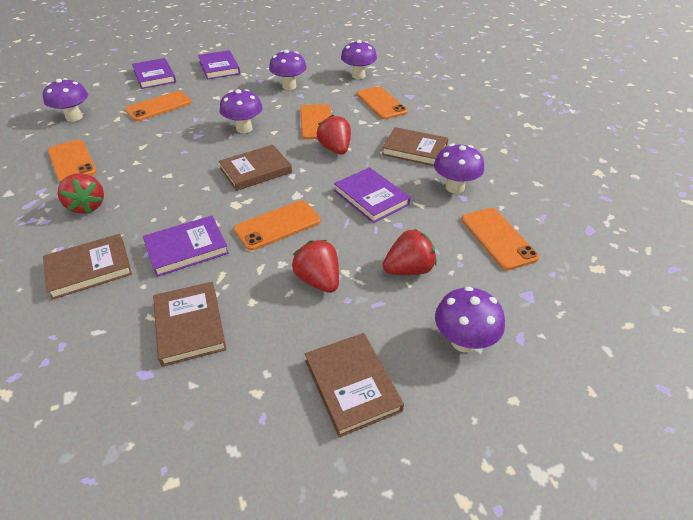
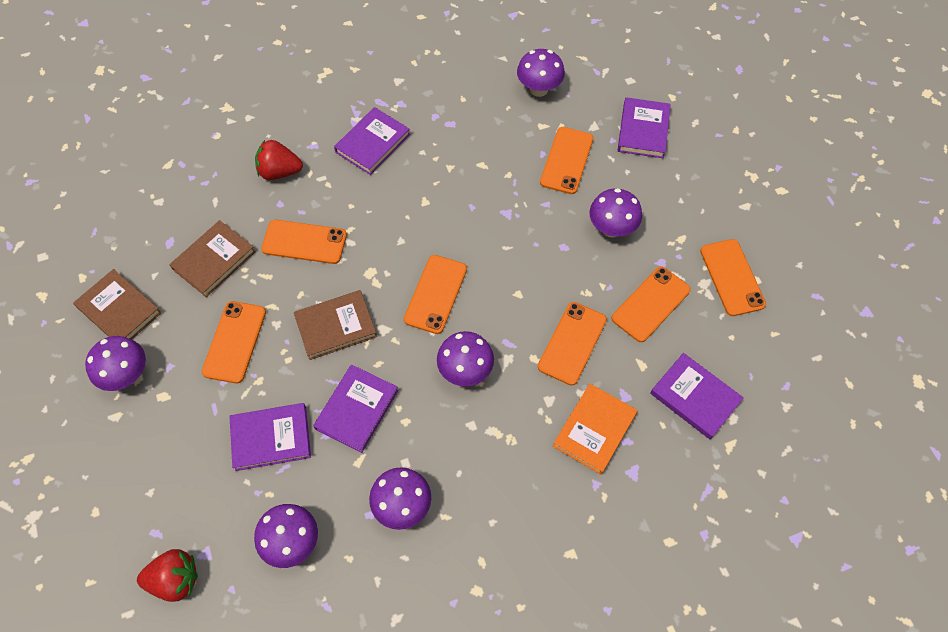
brown book: [43,234,132,300] [153,282,227,367] [219,145,292,191] [305,333,404,438] [382,127,448,166] = 5 -> [73,269,161,340] [170,220,256,297] [294,290,377,360] = 3
orange book: none = 0 -> [553,384,637,475] = 1
orange phone: [48,140,97,183] [125,91,192,121] [234,200,321,251] [300,104,331,139] [356,86,408,119] [461,208,539,270] = 6 -> [202,301,266,383] [261,220,347,264] [404,255,467,334] [538,302,607,386] [540,127,594,194] [612,266,691,342] [700,239,766,316] = 7
purple book: [132,58,176,89] [143,216,229,277] [198,50,240,79] [334,167,411,223] = 4 -> [229,403,311,471] [313,364,398,453] [334,107,410,175] [618,97,671,158] [650,353,744,439] = 5
red strawberry: [58,173,104,214] [292,240,339,293] [317,114,351,155] [383,229,437,275] = 4 -> [137,549,198,602] [255,140,303,180] = 2

